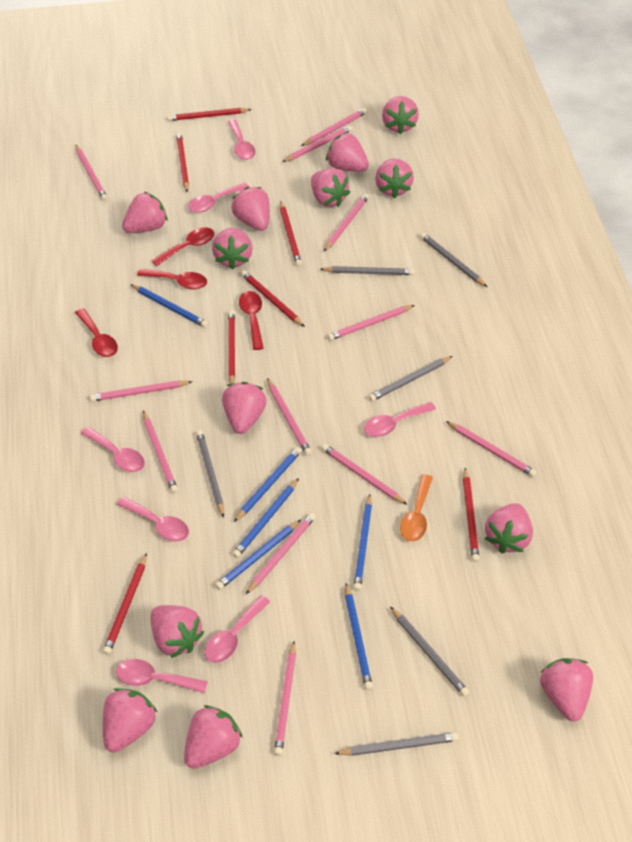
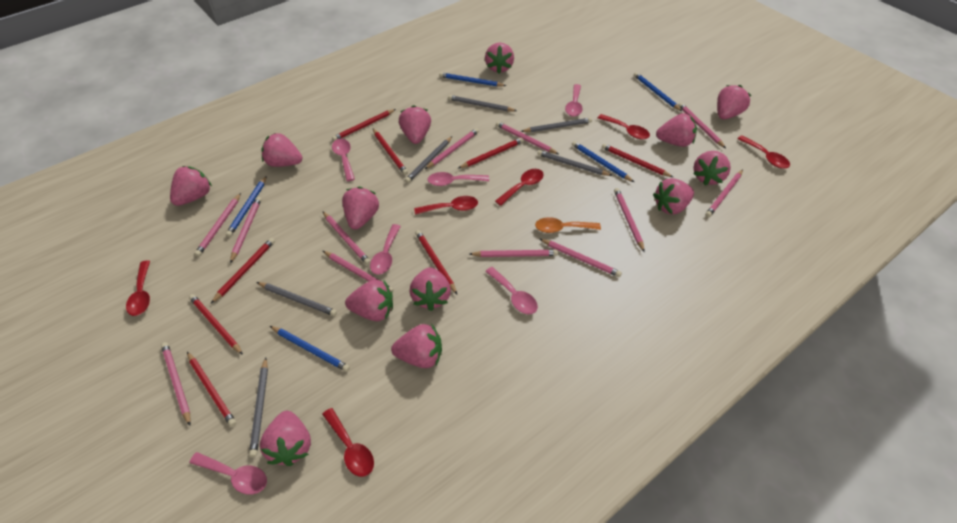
blue pencil: [130,284,208,328] [215,520,301,590] [232,478,299,558] [234,447,302,522] [345,583,373,690] [353,494,372,591] = 6 -> [226,176,267,237] [270,326,350,372] [439,72,506,87] [572,141,634,182] [634,72,682,111] = 5
pink spoon: [81,427,145,472] [116,659,208,693] [117,497,189,542] [188,183,249,213] [205,595,270,663] [228,119,256,160] [364,402,436,437] = 7 -> [190,452,267,495] [332,139,355,181] [370,224,401,275] [428,172,489,186] [485,267,538,314] [565,84,583,117] = 6
red pencil: [103,553,147,655] [167,108,252,121] [176,132,189,192] [228,310,235,384] [241,271,305,327] [280,201,302,266] [463,468,479,562] = 7 -> [187,352,236,427] [189,294,243,355] [211,238,275,303] [332,109,396,141] [373,129,408,175] [415,230,457,294] [458,137,524,169] [602,144,673,177] = 8
red spoon: [75,308,118,357] [137,269,207,290] [152,227,214,266] [239,291,264,350] = 4 -> [126,260,150,316] [322,408,374,477] [414,196,478,215] [495,169,544,206] [598,114,650,139] [737,135,790,169] = 6

